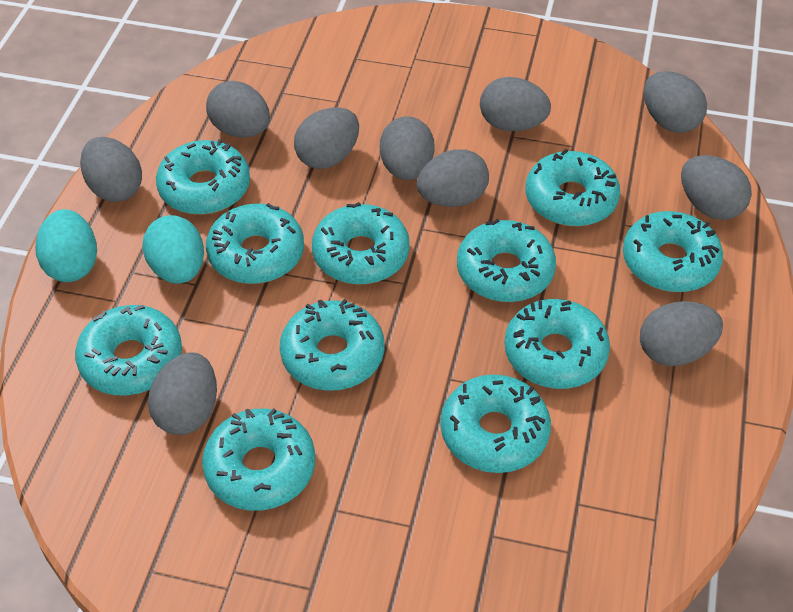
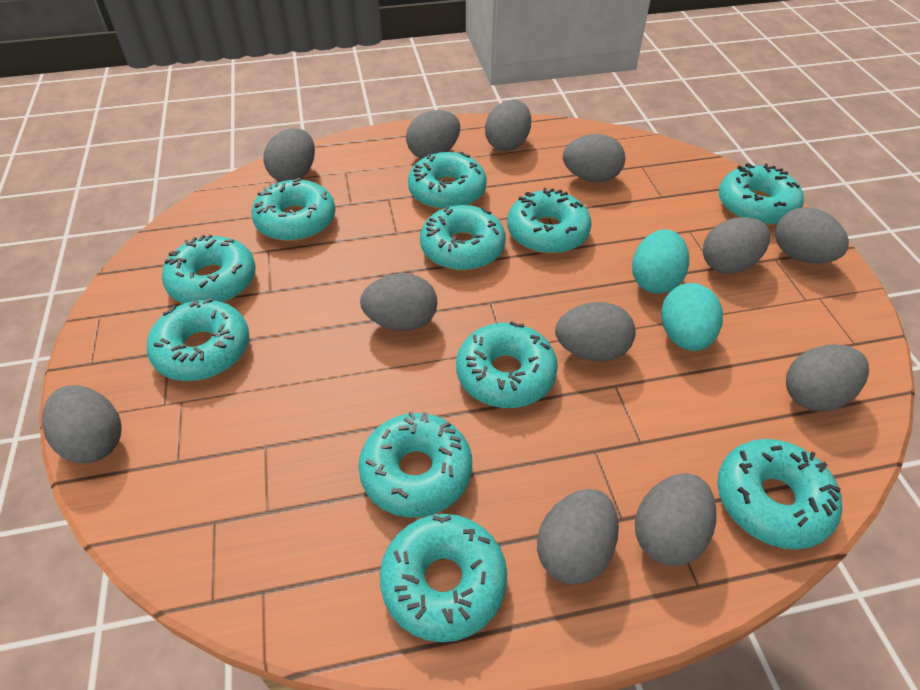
grey egg: [80,137,142,202] [148,352,217,435] [206,81,270,138] [294,107,359,169] [380,116,434,180] [417,149,489,207] [480,77,551,131] [640,301,723,366] [644,71,707,133] [681,155,752,220] = 10 -> [42,385,122,463] [264,128,315,182] [360,273,437,331] [406,110,460,159] [485,100,531,151] [537,489,619,585] [555,302,636,362] [563,134,625,183] [635,473,716,566] [703,217,770,274] [775,207,849,264] [786,344,869,412] = 12

